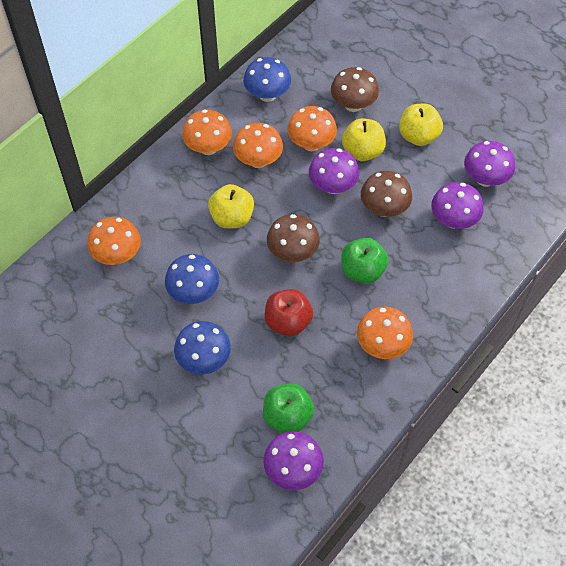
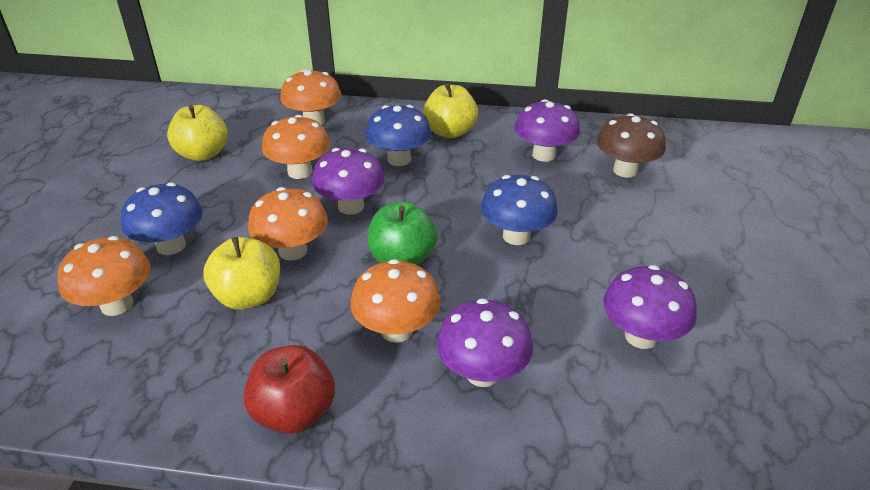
brown mushroom: [267,214,320,262] [331,67,379,112] [361,171,412,217] = 3 -> [597,113,666,178] = 1
green apple: [263,383,314,433] [341,238,388,284] = 2 -> [368,201,438,265] = 1

